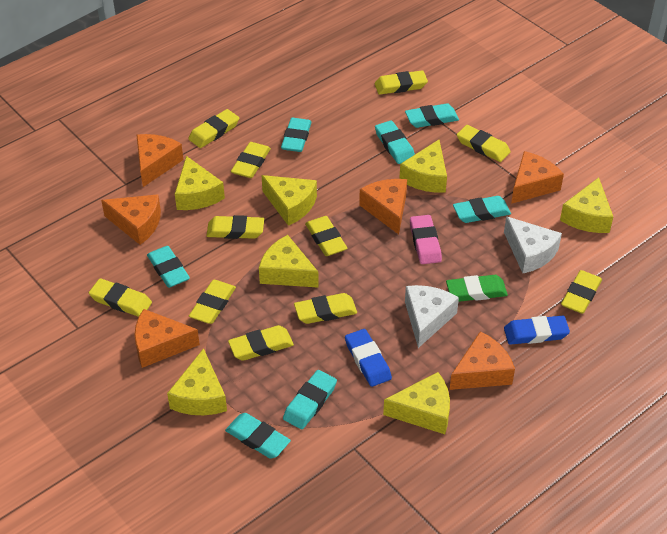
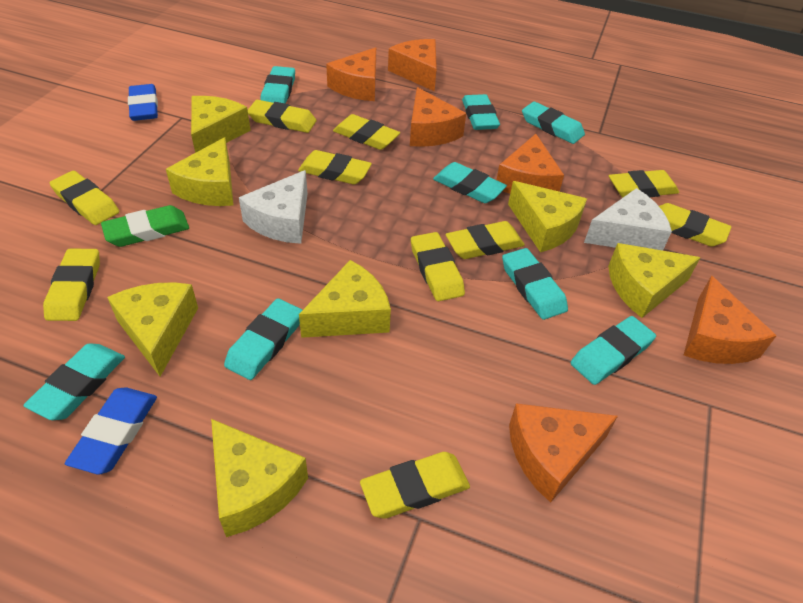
pink eraser: [410,215,442,264] = 1 -> none = 0
turquoise eraser: [147,246,190,288] [225,413,291,459] [281,118,312,152] [283,370,337,429] [375,120,415,164] [405,103,459,128] [453,196,511,223] = 7 -> [23,343,125,420] [224,298,302,380] [260,66,295,104] [433,162,507,203] [462,94,500,130] [502,248,568,320] [522,102,585,144] [571,316,656,385] = 8
yellow eraser: [89,278,152,317] [188,109,239,148] [189,280,236,324] [206,215,264,239] [228,325,294,361] [231,142,271,178] [294,293,357,324] [305,216,348,256] [375,70,428,95] [457,125,511,162] [561,270,602,314] = 11 -> [43,249,100,321] [49,171,119,225] [248,100,316,133] [298,150,372,185] [333,114,400,150] [360,452,470,519] [411,232,465,301] [446,221,525,259] [609,170,679,198] [659,203,731,247] = 10

